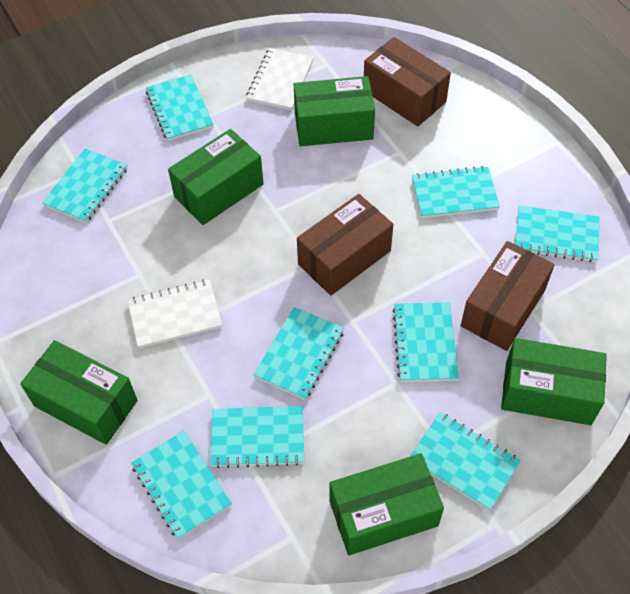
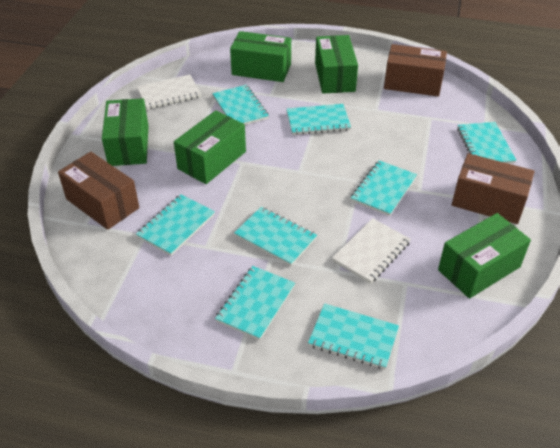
turquoise notebook: [42,148,127,223] [131,431,232,540] [146,74,214,141] [210,406,304,468] [254,307,344,400] [392,302,459,382] [409,412,521,511] [412,166,500,218] [515,205,600,262] = 9 -> [136,194,215,256] [212,85,269,125] [215,266,295,340] [234,207,317,266] [287,104,351,135] [308,303,399,369] [351,160,417,216] [457,122,516,164] = 8

